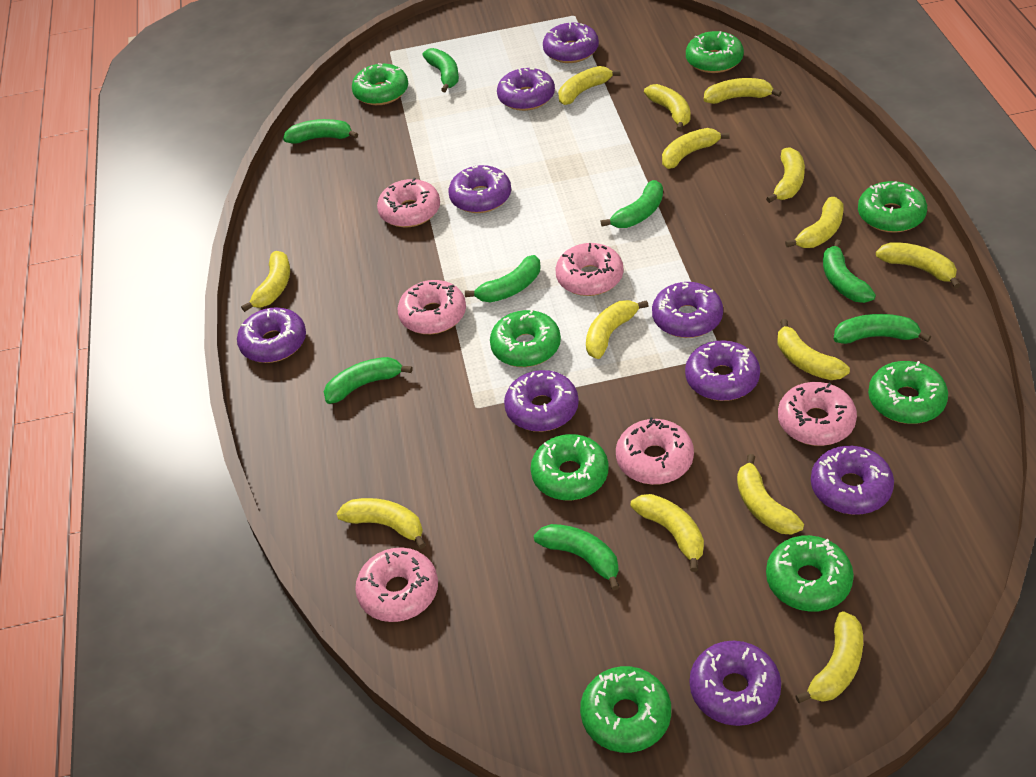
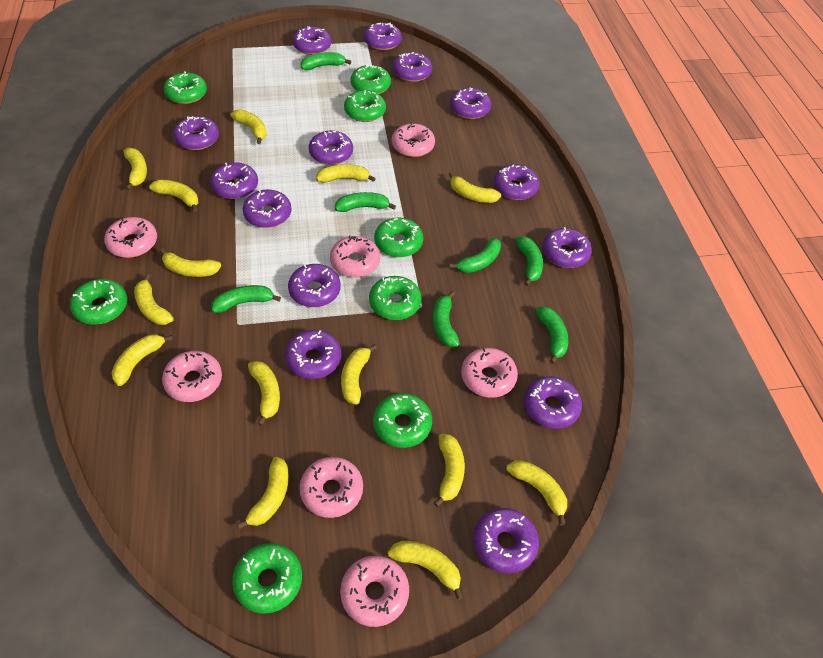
green banana: [283,119,358,144] [324,357,412,404] [423,48,459,92] [465,255,540,303] [534,524,619,590] [600,180,663,228] [823,240,876,303] [834,314,931,344] = 8 -> [211,285,281,313] [301,52,351,70] [335,192,396,212] [433,291,460,347] [449,238,501,273] [516,236,543,286] [536,306,568,364] = 7
pink donut: [355,547,438,622] [377,178,440,228] [397,280,466,334] [556,243,623,296] [616,417,694,485] [778,382,857,446] = 6 -> [104,217,157,258] [162,351,222,402] [299,457,363,518] [330,235,380,277] [340,556,409,627] [392,122,435,157] [461,348,518,398] = 7
purple donut: [237,307,306,363] [449,165,511,213] [497,68,555,111] [504,370,579,432] [543,22,599,63] [652,282,723,338] [685,340,760,401] [690,641,781,726] [811,446,894,515] = 9 -> [173,116,219,150] [210,162,258,199] [243,190,292,228] [285,330,341,379] [288,264,341,307] [293,26,331,55] [309,131,353,165] [364,22,402,50] [393,52,432,82] [450,88,491,119] [473,508,539,573] [494,164,539,200] [524,376,582,429] [542,227,592,268] = 14

